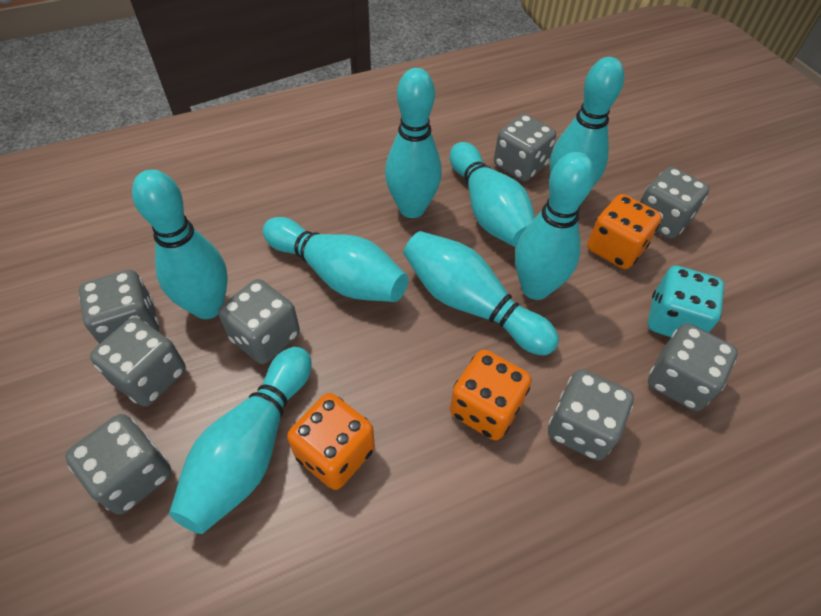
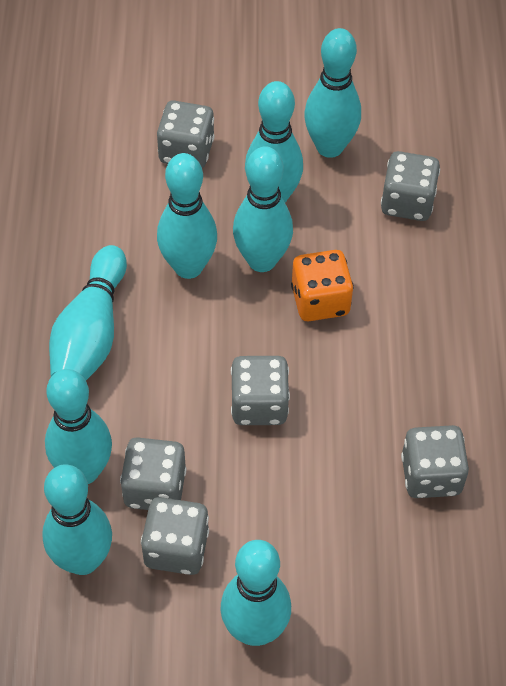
grey dice: [65,414,172,515] [79,270,159,344] [90,318,186,407] [218,279,300,364] [494,114,556,182] [548,369,634,461] [640,167,709,239] [648,323,738,411] = 8 -> [120,437,186,510] [141,497,209,575] [157,100,215,168] [231,356,290,425] [381,151,440,221] [401,425,469,498] = 6
orange dice: [287,393,375,490] [450,350,532,440] [587,194,662,269] = 3 -> [291,250,354,321] = 1
turquoise dice: [648,266,724,337] = 1 -> none = 0

